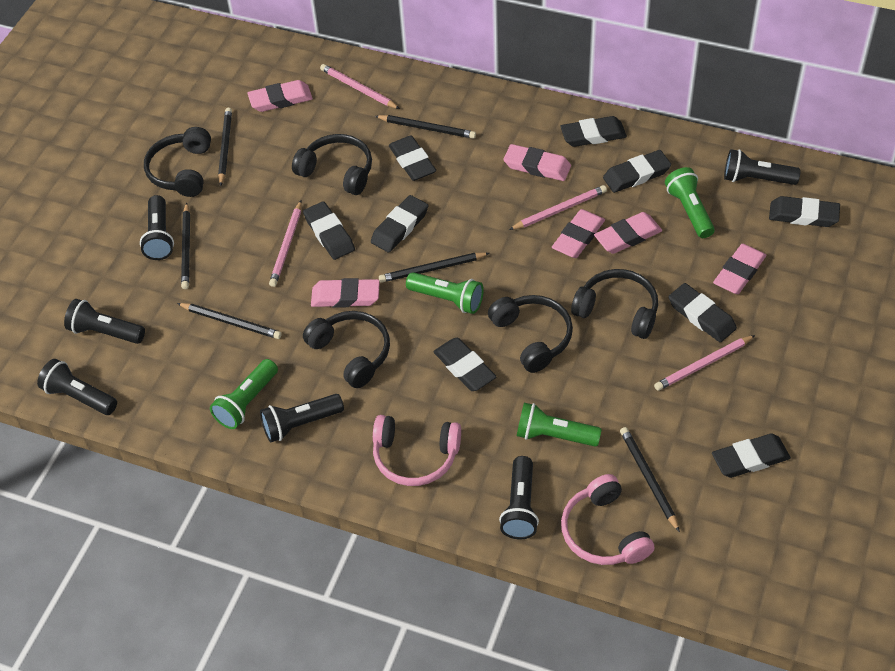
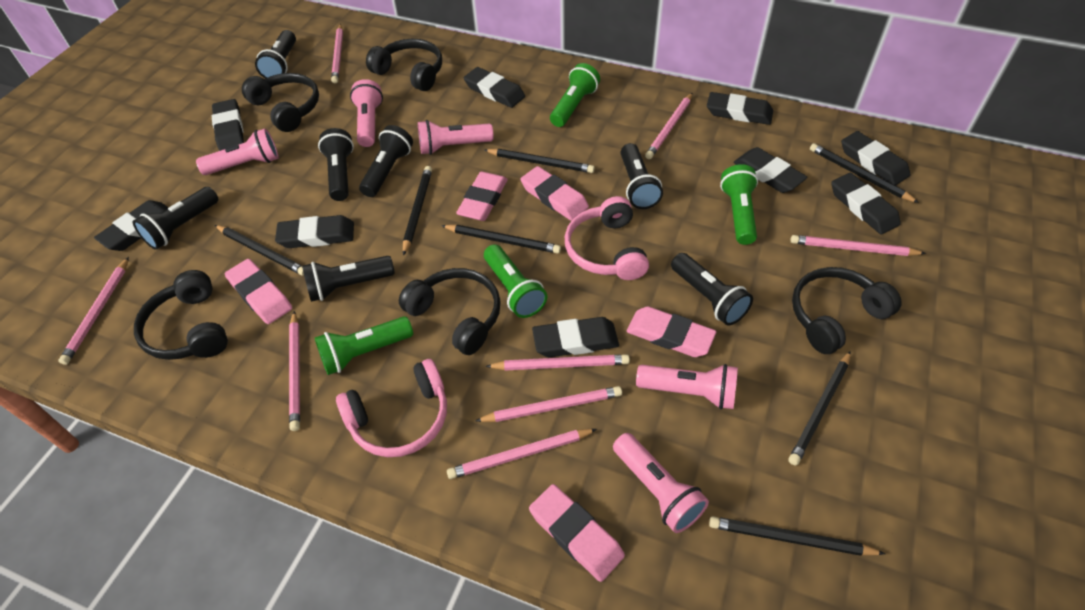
black flashlight: [37,359,117,415] [64,299,145,344] [140,195,174,260] [260,394,344,443] [499,456,539,539] [724,149,801,185] = 6 -> [133,187,218,250] [255,30,296,78] [302,256,395,302] [318,128,354,201] [359,125,413,197] [620,143,663,209] [671,253,753,326] = 7
black pencil: [177,303,282,339] [181,203,190,289] [218,108,232,186] [375,115,476,139] [379,252,490,283] [620,427,680,532] = 6 -> [215,225,304,276] [403,166,432,256] [441,225,561,254] [484,149,595,173] [709,516,885,556] [789,351,851,465] [810,143,919,203] = 7
pink eraser: [247,80,313,112] [311,278,380,308] [503,144,571,181] [552,209,605,258] [594,212,662,254] [713,244,766,294] = 6 -> [225,259,292,324] [456,172,508,221] [520,166,589,221] [529,484,625,582] [627,306,716,357] = 5
pink flashlight: none = 0 -> [196,128,279,175] [350,79,383,147] [418,120,494,155] [613,433,709,533] [636,364,738,409] = 5
pink pencil: [269,201,302,287] [320,64,400,109] [509,185,607,230] [654,335,755,391] = 4 -> [58,257,129,365] [289,311,300,431] [331,24,343,83] [447,429,597,479] [475,386,622,422] [485,354,630,371] [645,93,692,159] [790,235,926,256] = 8

